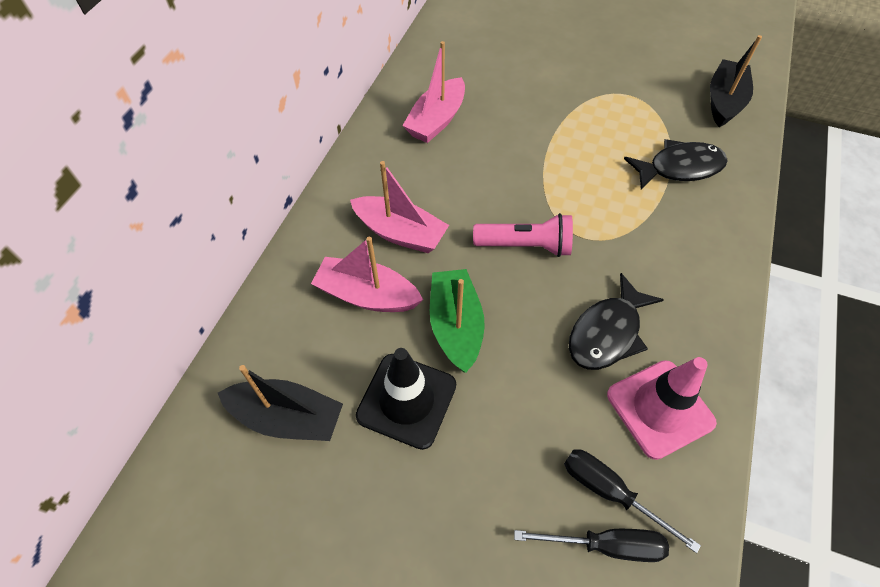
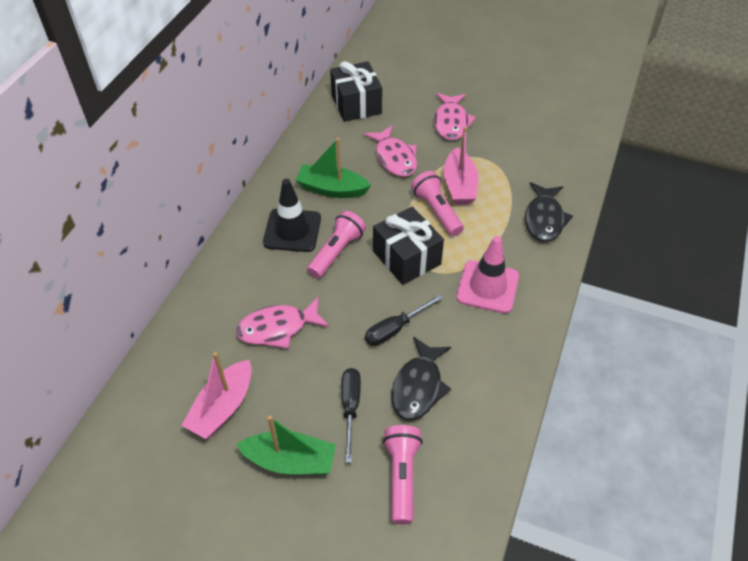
black boat: [218,365,343,441] [710,35,762,127] = 2 -> none = 0
black gift: none = 0 -> [330,61,382,122] [373,207,444,285] = 2
green boat: [430,269,485,373] = 1 -> [236,416,336,475] [296,138,371,198] = 2
pink boat: [311,236,423,312] [350,161,449,253] [402,41,465,143] = 3 -> [181,352,252,439] [444,127,478,205] = 2
pink fish: none = 0 -> [236,297,329,349] [364,125,417,177] [434,93,476,140] = 3
pink flashlight: [473,213,573,257] = 1 -> [307,211,366,278] [383,425,423,524] [411,171,464,236] = 3

